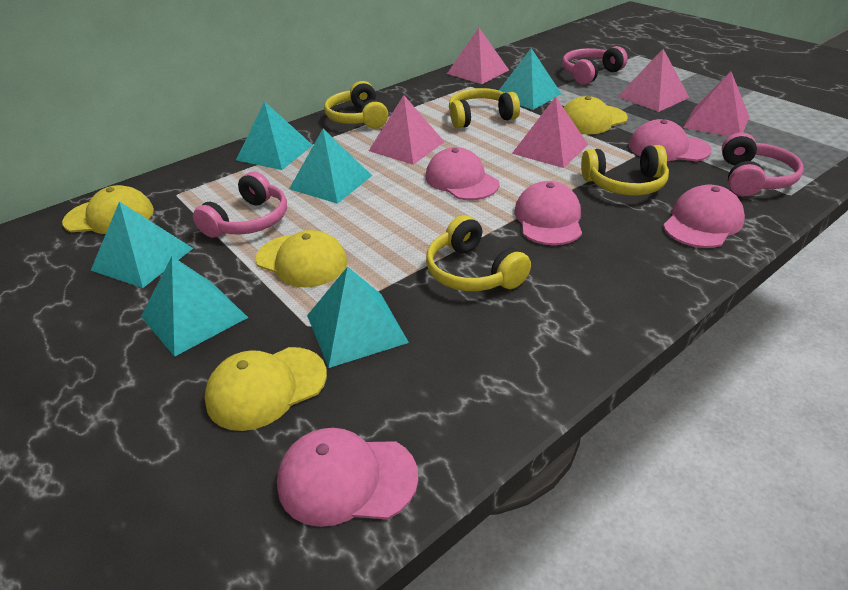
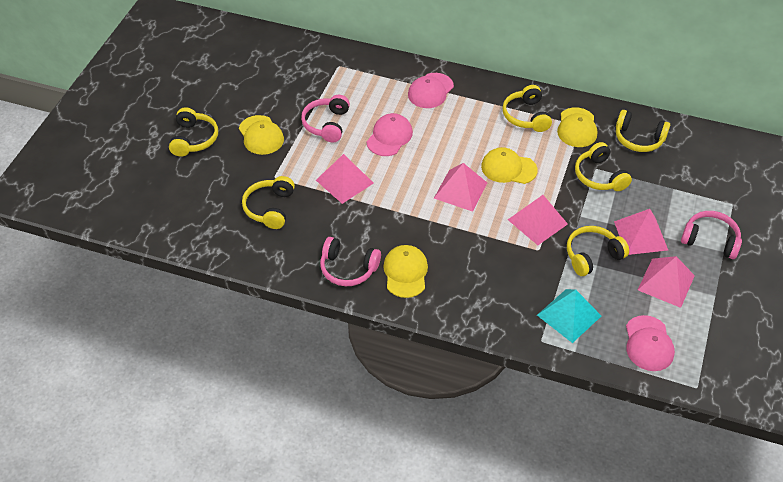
pink cap: [277,428,418,527] [426,147,499,200] [514,181,582,245] [629,119,712,161] [663,185,745,248] = 5 -> [366,113,413,156] [408,73,454,108] [626,315,675,371] = 3
turquoise pyramid: [91,201,193,288] [141,256,248,357] [236,102,313,170] [289,129,372,204] [307,266,409,368] [499,48,562,110] = 6 -> [537,289,601,343] = 1
yellow headphones: [324,81,388,129] [426,215,531,291] [449,88,520,129] [581,145,669,195] = 4 -> [169,107,218,157] [242,176,295,229] [502,85,552,132] [567,226,629,276] [575,142,632,191] [616,110,670,152] = 6

